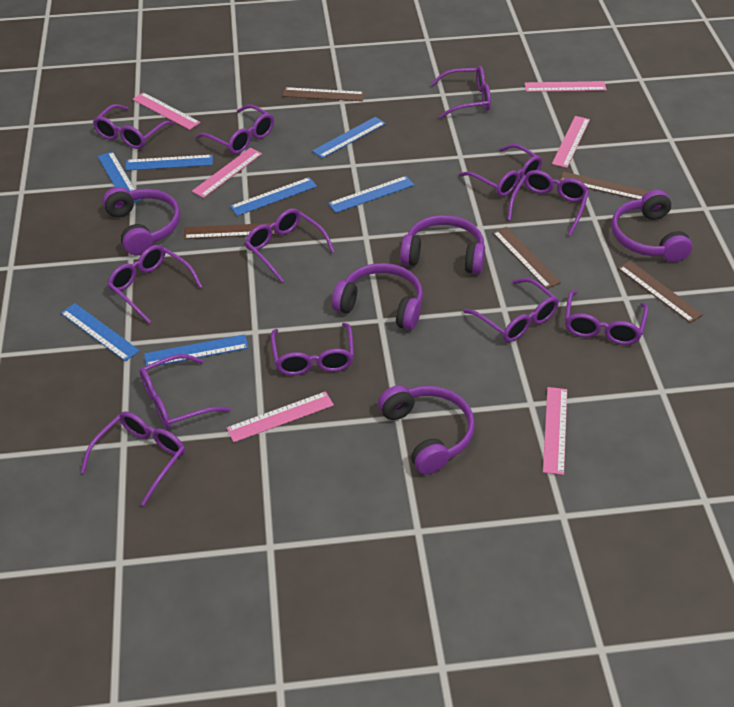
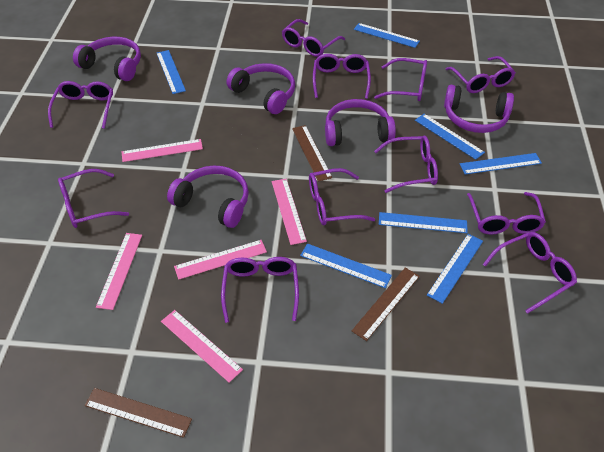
brown ruler: [184,223,277,239] [283,87,364,101] [492,227,561,289] [559,172,649,200] [618,261,703,323] = 5 -> [85,388,192,438] [292,125,332,182] [352,268,420,341] = 3
pink ruler: [132,92,200,130] [192,148,262,198] [226,391,334,442] [524,81,607,92] [543,387,567,475] [552,116,590,168] = 6 -> [96,233,142,310] [122,139,203,162] [161,310,243,383] [174,240,267,280] [272,179,307,245] = 5
purple glasses: [81,411,185,506] [93,104,174,149] [107,245,202,324] [139,354,231,429] [196,104,274,154] [245,208,335,283] [271,323,354,375] [431,66,491,118] [459,144,542,197] [463,278,559,342] [507,170,589,236] [565,290,649,345] = 12 -> [48,81,113,129] [58,169,129,228] [221,257,299,323] [282,19,345,57] [309,168,375,226] [313,54,371,99] [374,58,427,101] [374,136,438,193] [446,56,516,93] [467,192,546,235] [483,232,577,314] = 11

